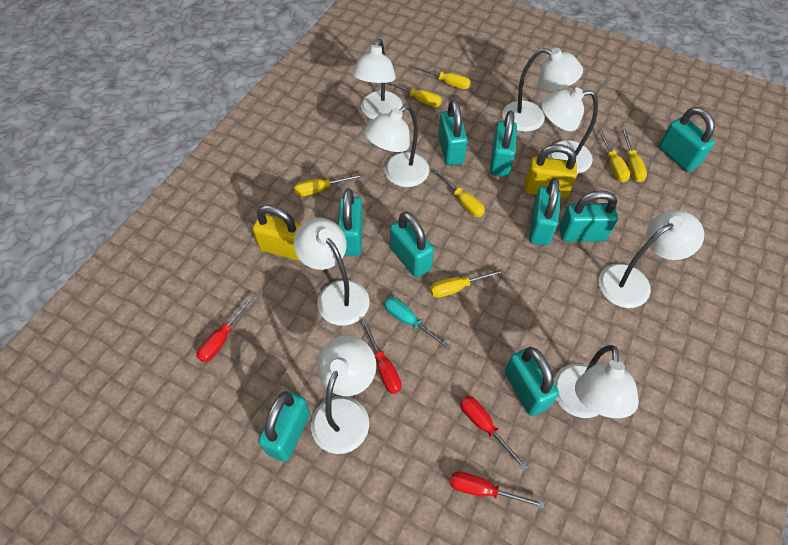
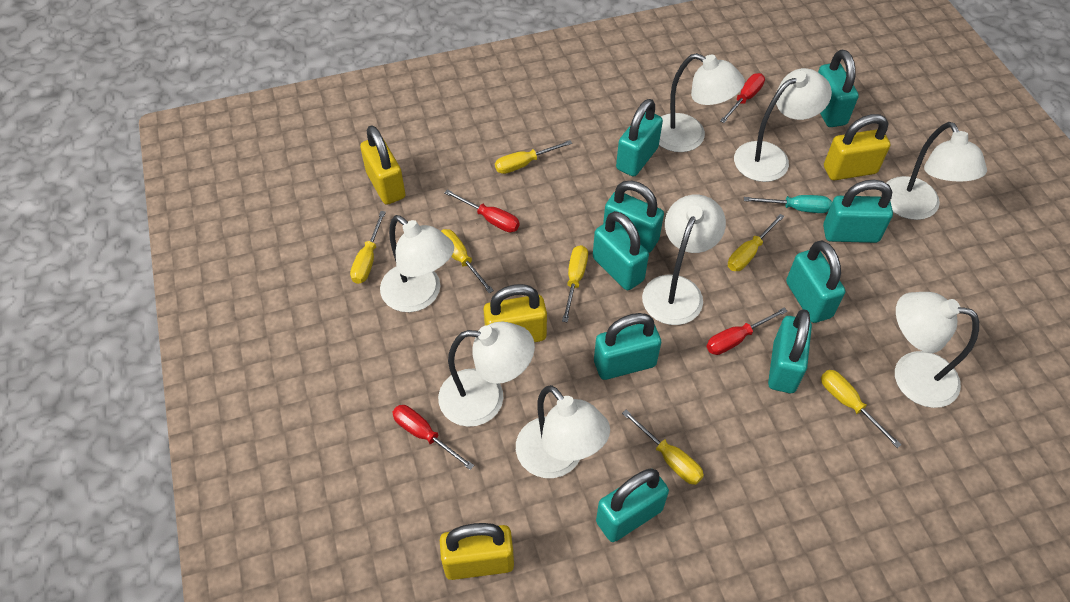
yellow padlock: [253,205,301,261] [525,144,577,199] = 2 -> [360,125,406,205] [440,523,514,580] [483,284,547,342] [824,114,890,180] = 4

